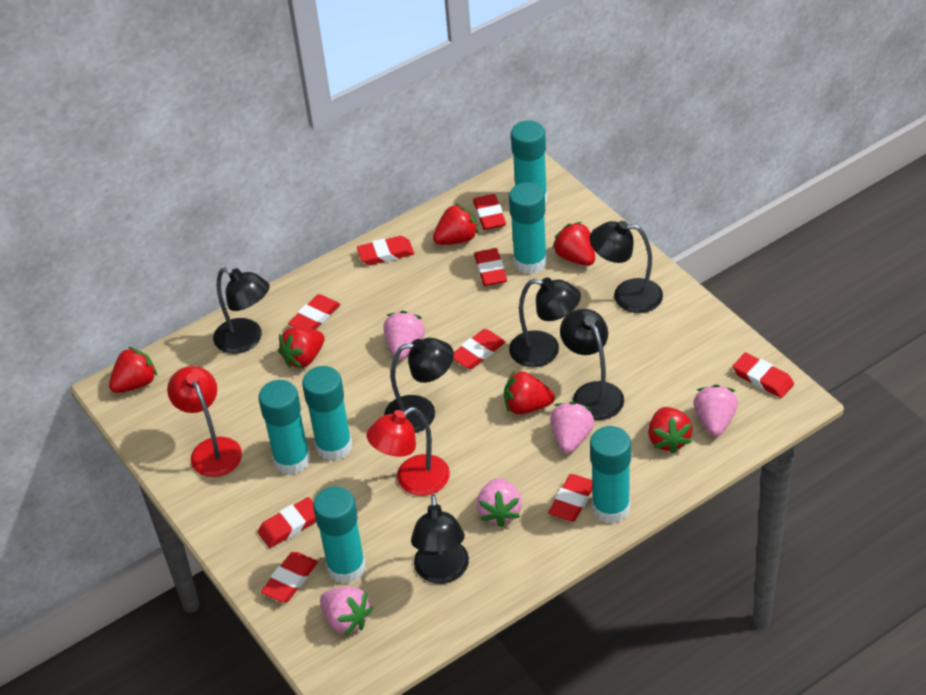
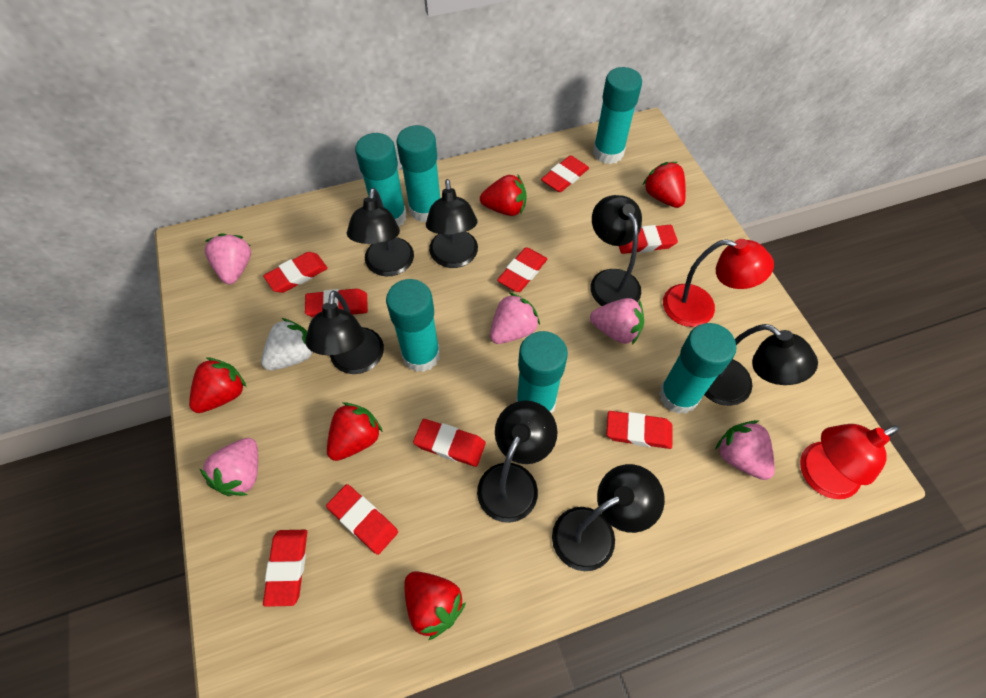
black lamp: [213,267,270,354] [384,338,454,433] [411,494,469,584] [509,277,581,367] [560,309,624,420] [590,221,663,313] = 6 -> [305,290,384,374] [347,188,414,277] [426,179,478,268] [477,401,558,523] [552,464,665,571] [590,195,642,306] [704,324,818,406] = 7
red strawberry: [109,347,157,393] [278,327,324,368] [433,203,478,245] [504,370,555,415] [552,222,595,266] [648,407,693,454] = 6 -> [189,357,246,413] [327,402,383,461] [404,571,466,640] [480,175,527,216] [643,162,686,208] = 5
white strawberry: none = 0 -> [261,318,312,371] = 1

